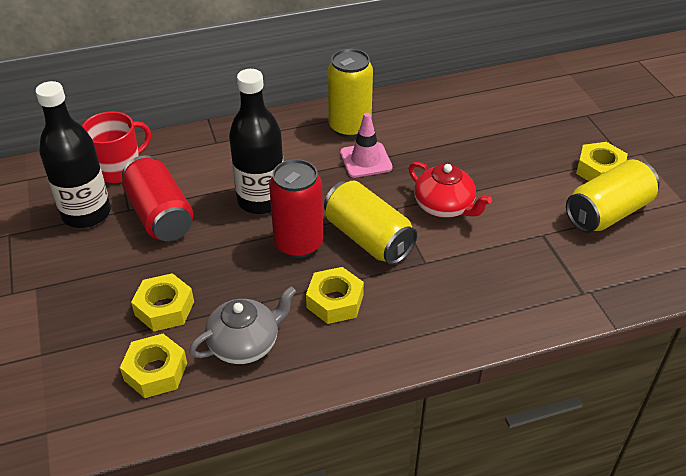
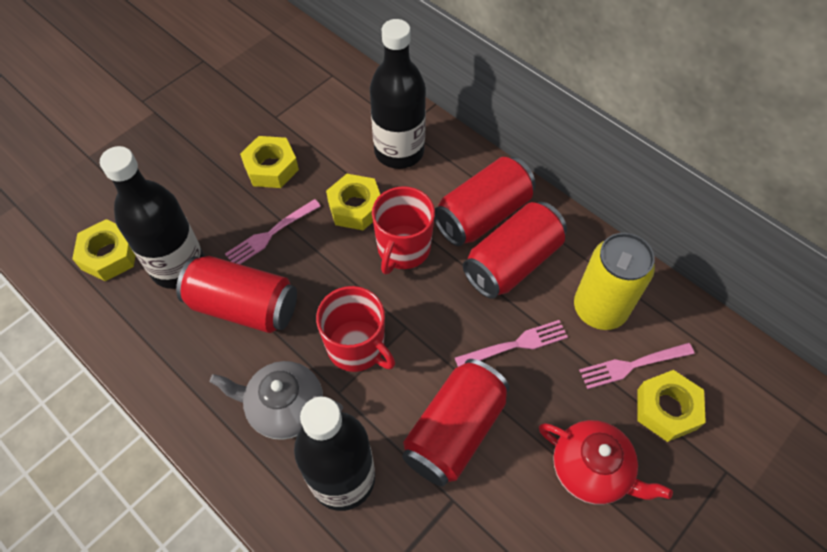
black bottle: [35,81,111,228] [229,69,284,214] = 2 -> [100,146,205,289] [294,396,375,511] [370,19,426,169] = 3
pink fork: none = 0 -> [225,199,321,264] [455,320,568,367] [579,343,694,389] = 3
pink traffic cone: [340,113,393,178] = 1 -> none = 0
red can: [122,155,193,241] [269,159,323,258] = 2 -> [176,256,297,333] [402,359,510,487] [434,157,536,246] [463,202,567,299] = 4
red mug: [82,111,151,183] = 1 -> [316,286,395,372] [372,186,435,274] = 2
yellow can: [324,181,417,265] [328,49,373,138] [566,159,659,233] = 3 -> [574,233,655,330] = 1

